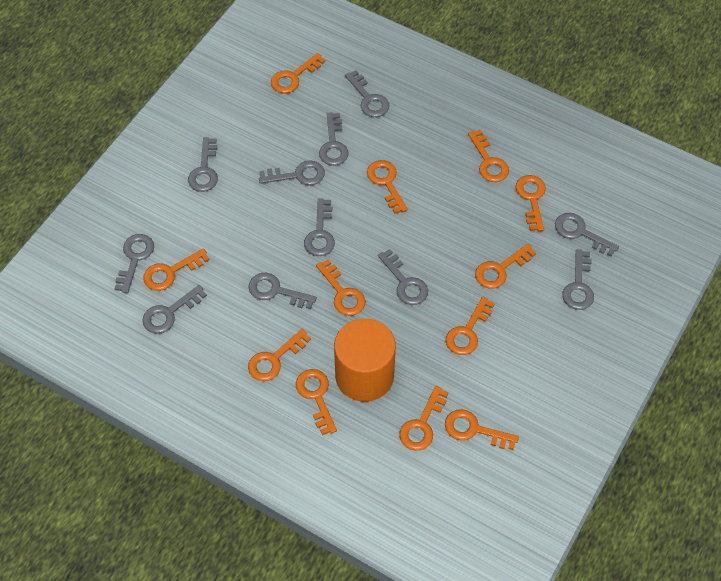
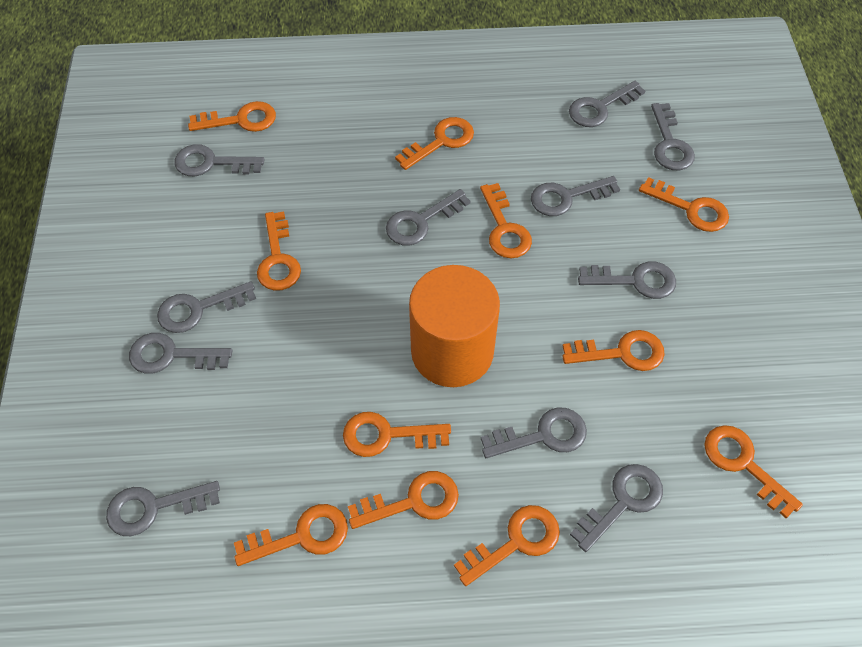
orange key: [143,248,209,291] [248,329,311,381] [271,53,325,93] [296,369,337,435] [316,259,366,316] [367,160,408,214] [399,386,448,451] [445,409,519,450] [446,297,495,355] [468,130,509,182] [475,244,536,289] [515,175,546,231] = 12 -> [188,101,276,132] [234,504,348,566] [257,212,301,291] [343,412,451,457] [348,471,459,529] [395,117,474,170] [454,505,560,586] [480,183,532,258] [562,330,665,371] [639,177,729,232] [704,425,803,518] = 11

